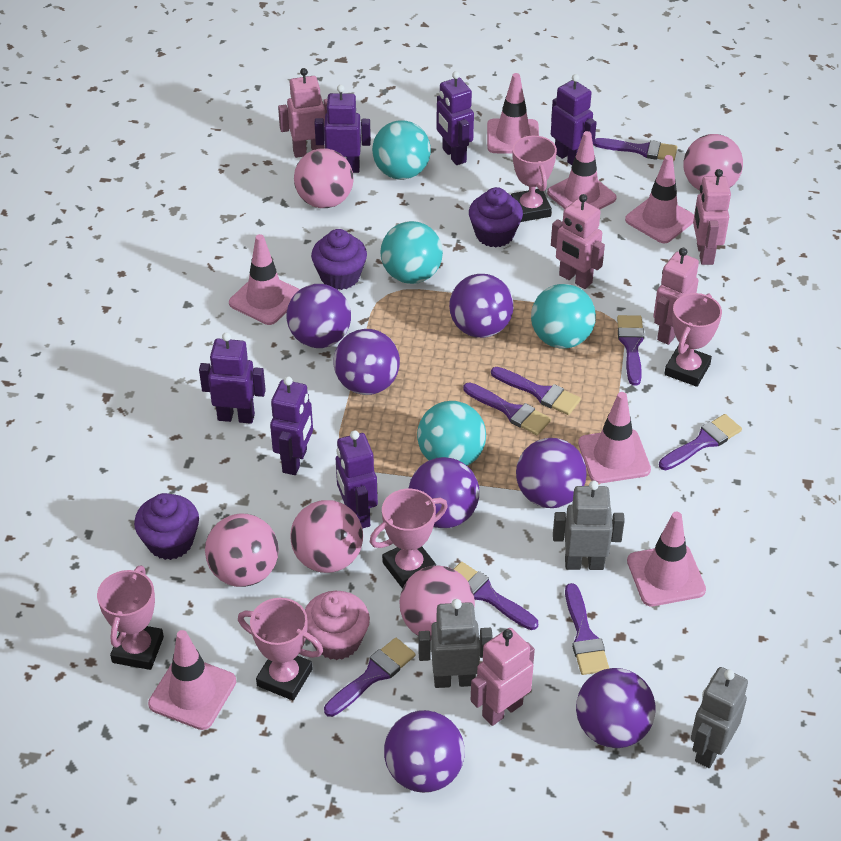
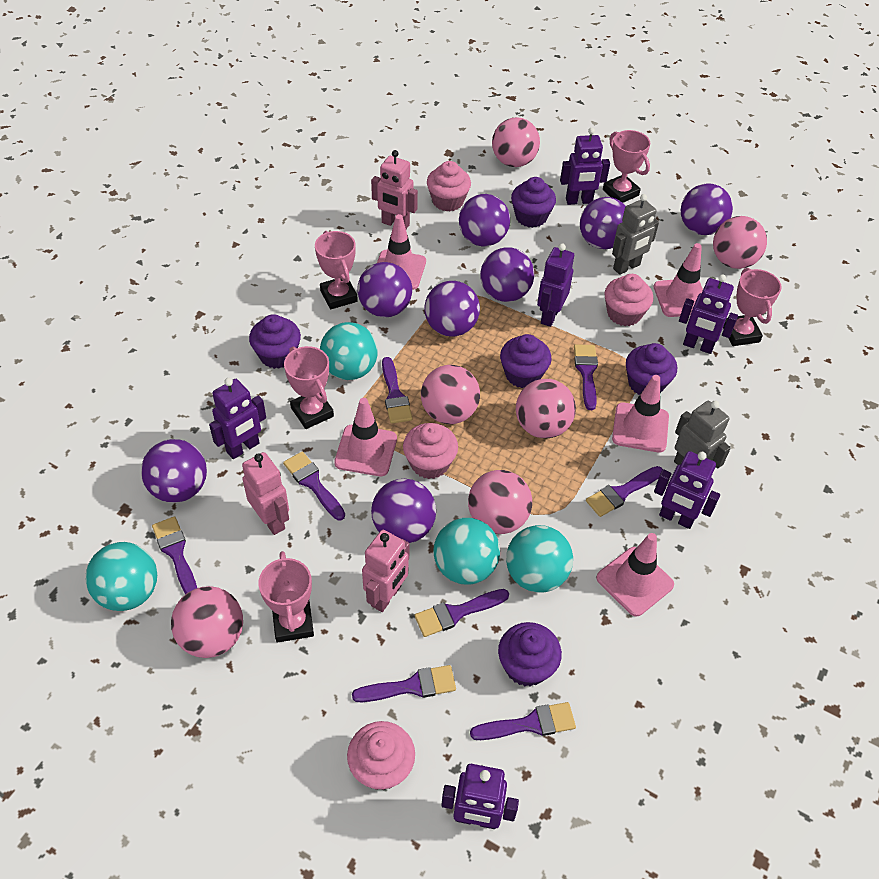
grey robot: [418,599,493,688] [553,481,625,570] [691,667,748,768] = 3 -> [612,194,659,275] [674,401,731,469] = 2
pink ball: [205,513,279,587] [290,500,363,573] [294,148,354,208] [399,565,475,637] [683,134,743,191] = 5 -> [171,586,243,658] [421,365,480,424] [468,470,532,534] [492,117,540,167] [516,379,576,438] [713,216,767,269] = 6
pink cupcake: [305,591,370,660] = 1 -> [347,721,415,790] [403,423,458,479] [427,161,471,211] [605,274,653,326] = 4
pink robot: [278,68,327,158] [470,628,535,726] [551,194,605,289] [653,248,699,345] [693,169,731,265] = 5 -> [242,452,289,535] [362,530,409,612] [371,150,418,229] = 3
pink traffic cone: [148,630,236,730] [229,234,300,325] [487,73,539,154] [547,131,616,210] [578,392,651,483] [625,155,694,243] [627,512,706,606] = 7 -> [334,398,397,476] [377,214,426,290] [596,533,674,617] [612,375,669,453] [654,243,703,317] = 5
purple ball: [287,284,351,348] [334,329,400,395] [384,710,465,793] [408,457,479,528] [449,274,514,338] [516,438,587,508] [576,668,656,748] = 7 -> [141,439,207,503] [358,262,412,317] [371,479,436,543] [424,281,480,337] [459,194,510,247] [480,247,534,302] [580,197,626,249] [681,183,733,235] = 8
purple cupcake: [134,493,199,560] [311,229,367,290] [469,187,523,247] = 3 -> [249,314,301,369] [498,622,562,687] [500,334,552,388] [511,177,556,228] [626,343,677,395] = 5

